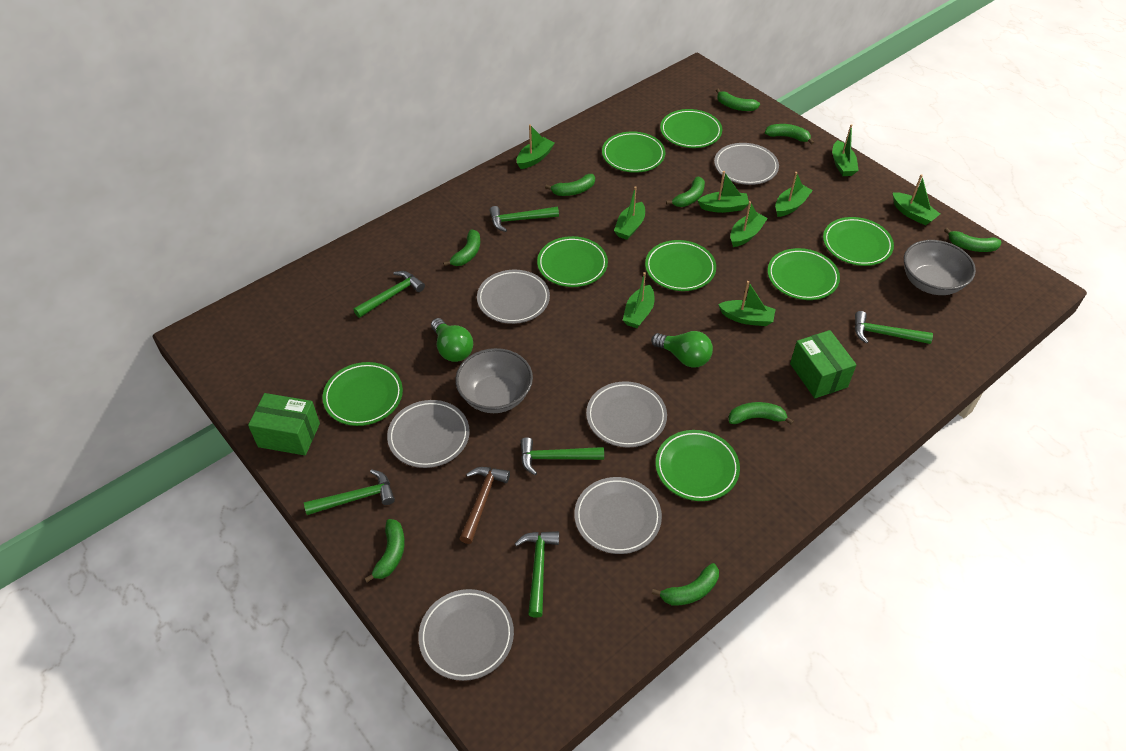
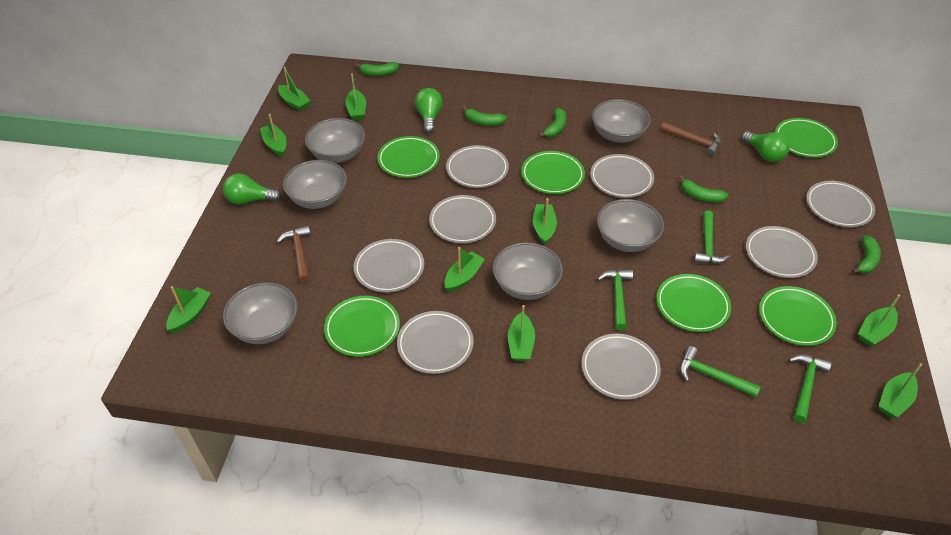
brown hammer: [459,467,510,544] = 1 -> [277,226,311,283] [661,122,721,156] = 2
green banana: [364,519,405,583] [443,230,480,266] [545,174,595,196] [652,563,719,605] [666,177,705,207] [716,88,760,111] [729,402,794,425] [765,124,814,145] [944,228,1001,252] = 9 -> [355,62,399,76] [463,106,507,126] [539,108,566,137] [679,176,728,203] [852,235,881,273] = 5
green box: [248,393,320,455] [790,330,857,398] = 2 -> none = 0
green hammer: [304,469,395,515] [353,271,425,318] [489,206,559,232] [515,531,559,618] [520,437,604,475] [855,311,933,344] = 6 -> [597,270,633,331] [680,346,761,397] [694,210,730,264] [789,354,832,423] = 4
green light bulb: [431,318,473,362] [651,331,713,368] = 2 -> [223,173,281,205] [415,88,443,133] [742,131,790,162] = 3
green plate: [322,362,403,426] [537,236,608,287] [602,131,665,173] [645,240,716,291] [656,430,740,501] [660,109,722,148] [767,248,840,300] [823,217,894,266] = 8 -> [324,296,400,357] [378,136,440,178] [521,151,585,194] [656,274,731,332] [759,286,837,346] [775,118,838,158] = 6
grey bowl: [455,348,533,413] [904,240,976,295] = 2 -> [223,282,298,344] [283,160,347,209] [305,118,365,163] [493,242,563,300] [592,99,651,143] [597,199,664,252] = 6
grey plate: [387,400,470,468] [418,589,514,681] [477,270,550,324] [574,477,662,554] [586,381,667,447] [714,143,779,185] = 6 -> [354,239,424,292] [397,311,474,374] [429,195,496,243] [446,145,509,188] [582,334,661,400] [590,154,654,198] [746,226,818,278] [806,181,875,227] = 8

